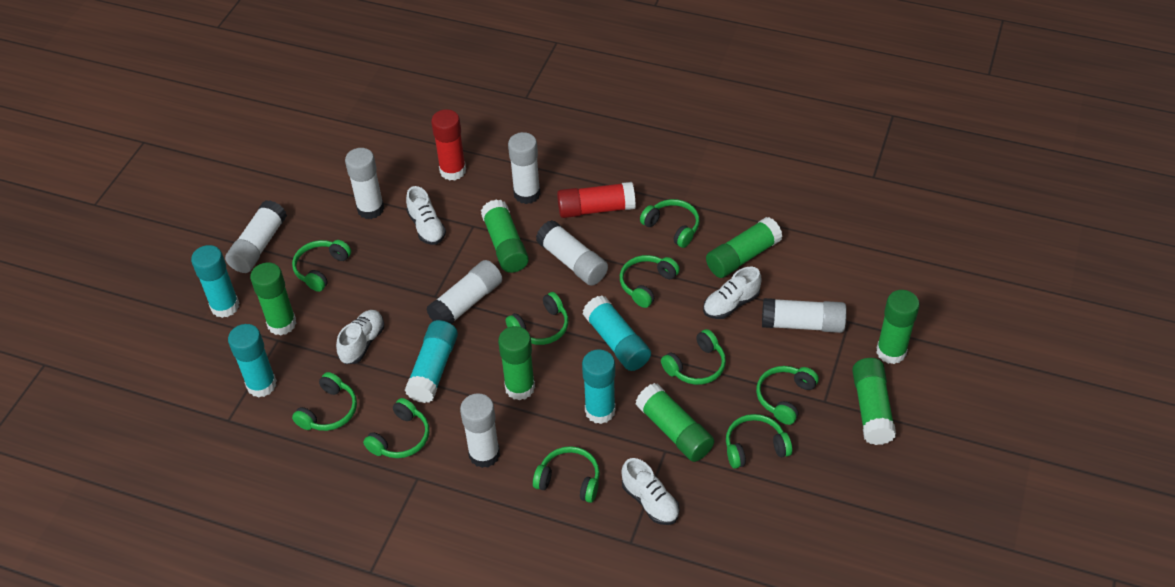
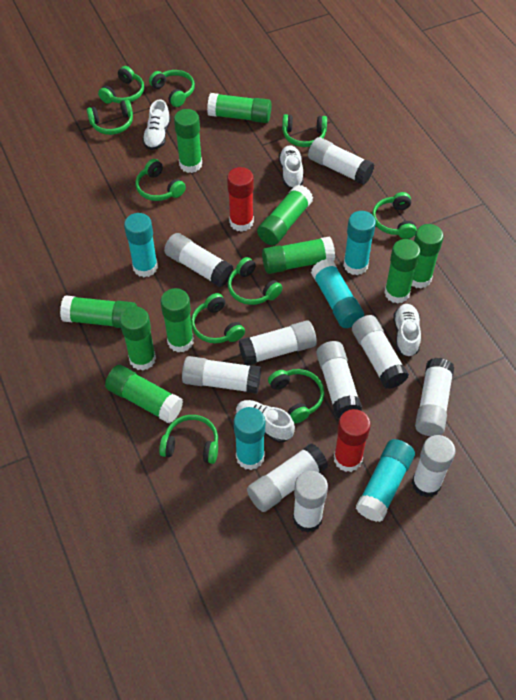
green glue stick: [250,262,297,336] [481,199,529,273] [498,326,535,400] [636,383,714,462] [706,217,782,278] [852,358,896,445] [876,290,920,364] = 7 -> [60,295,137,328] [105,365,183,423] [120,306,156,371] [160,288,194,352] [174,109,202,173] [207,93,272,123] [257,184,313,245] [262,236,335,274] [384,239,420,304] [412,224,444,288] = 10
white glue stick: [225,200,287,273] [345,148,384,219] [426,260,502,324] [460,393,500,468] [508,132,541,204] [536,220,608,286] [762,298,847,333] = 7 -> [164,233,233,287] [182,356,261,394] [239,320,317,365] [247,443,328,512] [293,471,328,532] [308,137,374,185] [316,341,362,418] [352,315,409,389] [412,435,455,498] [415,358,454,436] = 10

